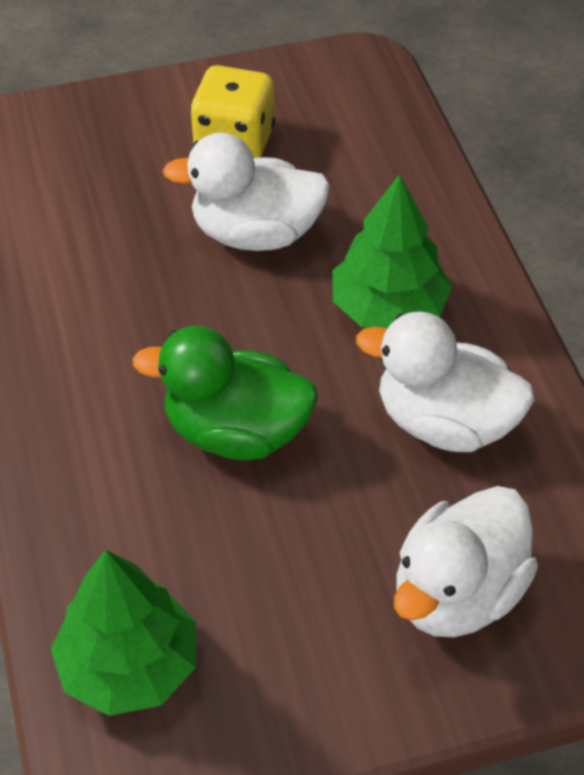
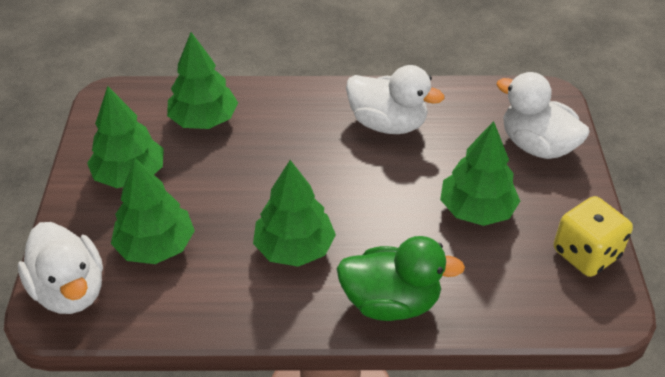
green tree: [51,550,196,716] [332,174,452,329] = 2 -> [87,86,164,188] [111,158,195,264] [167,32,238,129] [253,160,336,267] [440,121,520,226] = 5

